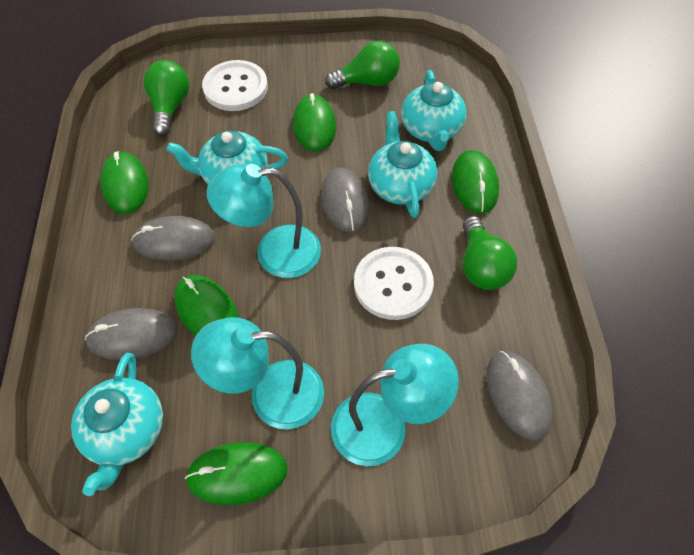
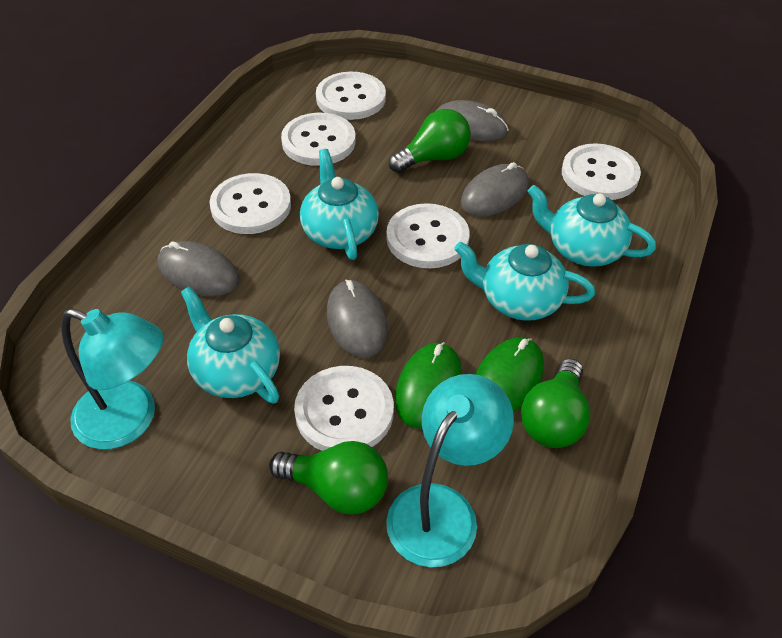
green mouse: [100,151,149,214] [174,275,238,336] [185,442,288,505] [293,93,336,152] [452,150,499,214] = 5 -> [395,342,462,428] [475,337,544,412] = 2
turquoise lamp: [191,317,324,429] [207,164,321,278] [331,344,459,466] = 3 -> [61,309,163,449] [386,374,514,567] = 2
white button: [202,60,268,111] [354,247,434,320] = 2 -> [209,173,291,234] [281,113,356,166] [294,366,394,451] [316,72,386,120] [386,203,469,268] [562,143,641,200] = 6

